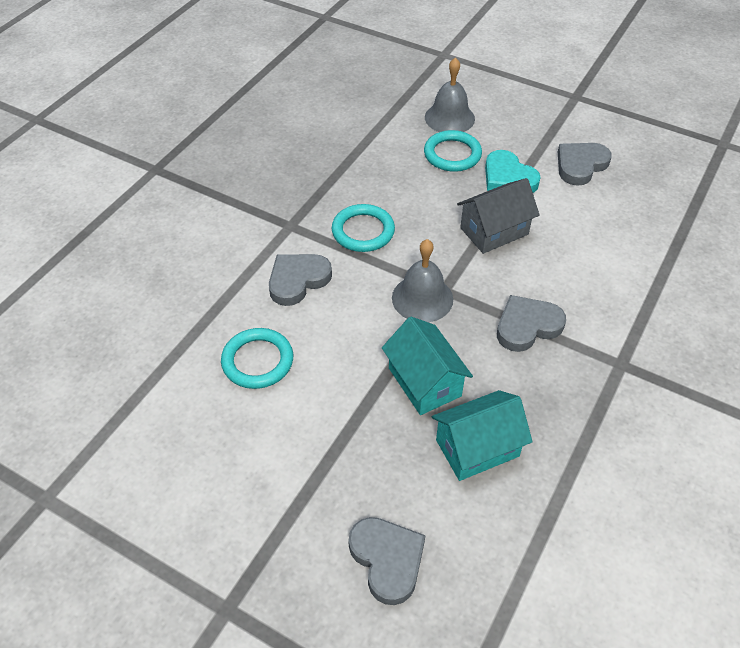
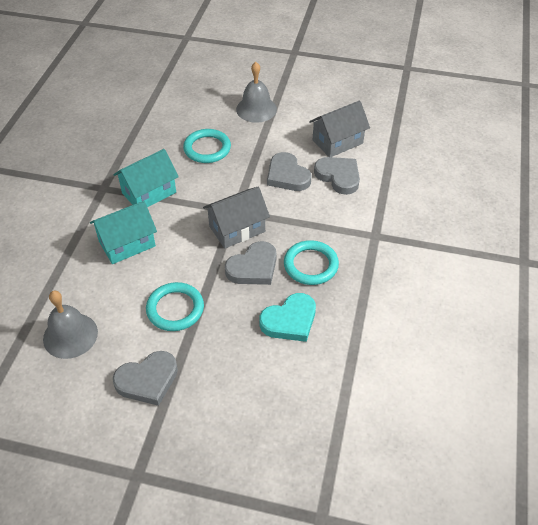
grey house: [457,178,539,254] = 1 -> [203,187,270,249] [309,100,370,157] = 2

